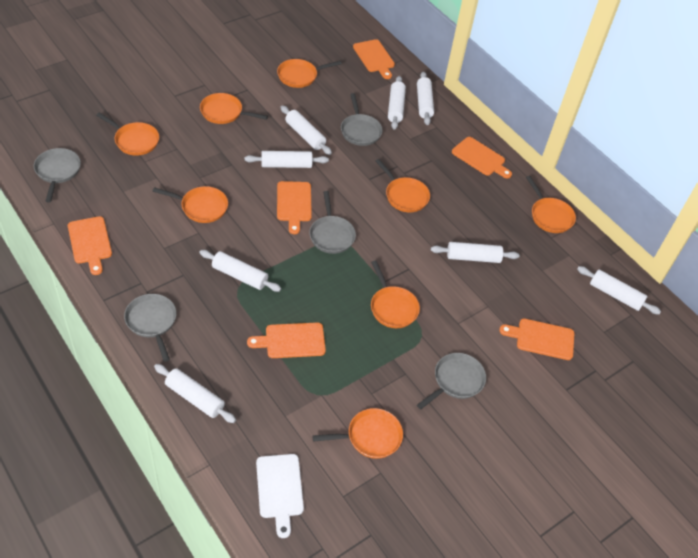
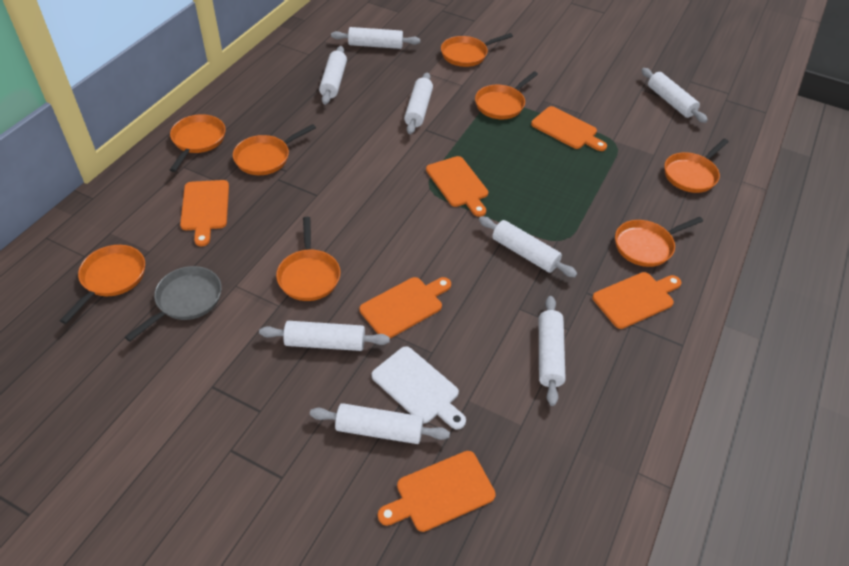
grey pan: [34,148,81,203] [124,294,176,362] [309,191,356,254] [341,93,383,146] [417,353,486,409] = 5 -> [125,266,222,342] = 1

